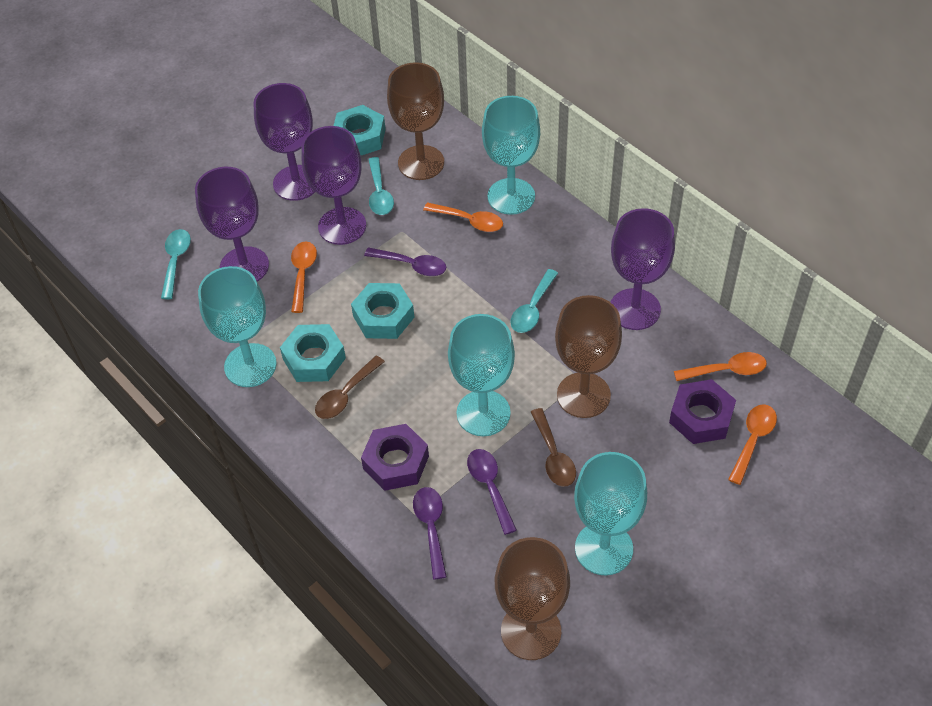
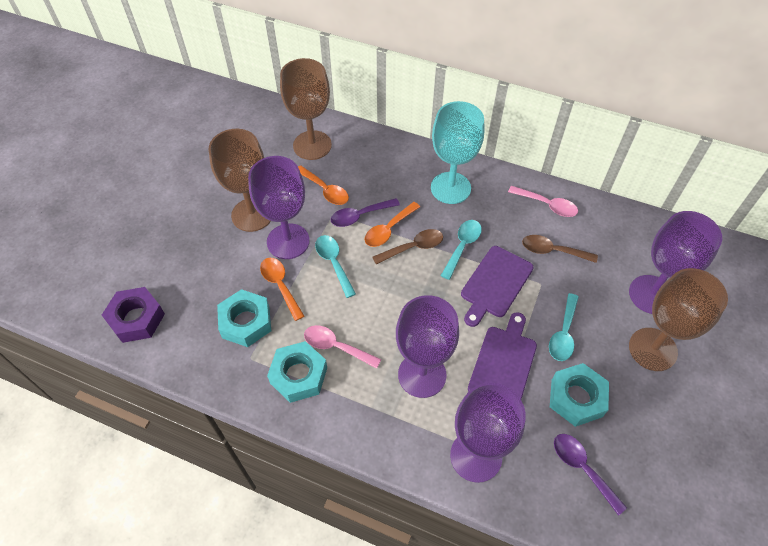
orange spoon: [291,241,317,313] [423,202,503,232] [674,352,767,381] [728,404,777,485] = 4 -> [260,258,304,321] [298,165,349,205] [364,202,420,247] = 3
pink spoon: none = 0 -> [304,325,381,369] [508,186,578,217] = 2
purple cutting board: none = 0 -> [461,246,534,327] [468,312,537,399] = 2
purple nut: [361,424,429,491] [669,379,736,444] = 2 -> [102,287,165,343] = 1
purple spoon: [364,248,446,276] [413,487,447,580] [467,449,517,535] = 3 -> [331,198,400,227] [554,434,627,516] = 2
turquoise goblet: [198,266,277,387] [448,314,515,436] [482,96,540,215] [574,452,647,575] = 4 -> [431,101,485,204] = 1

